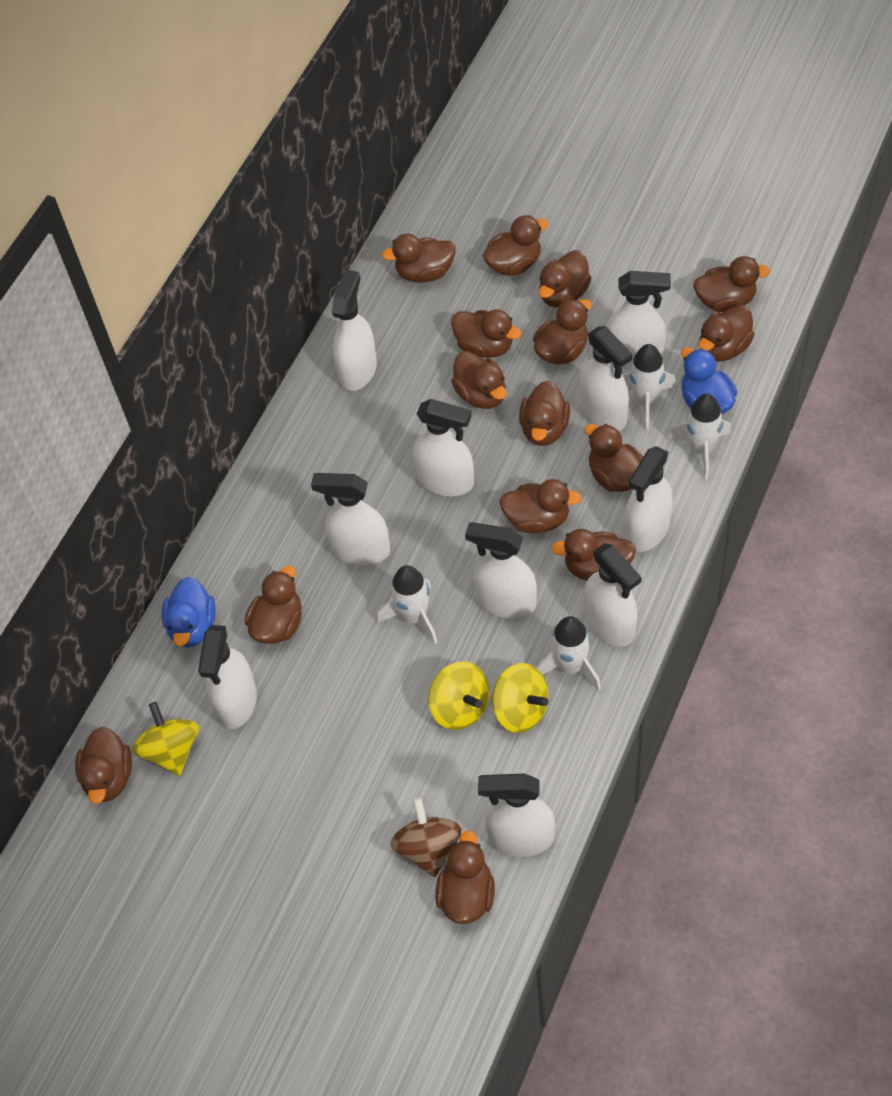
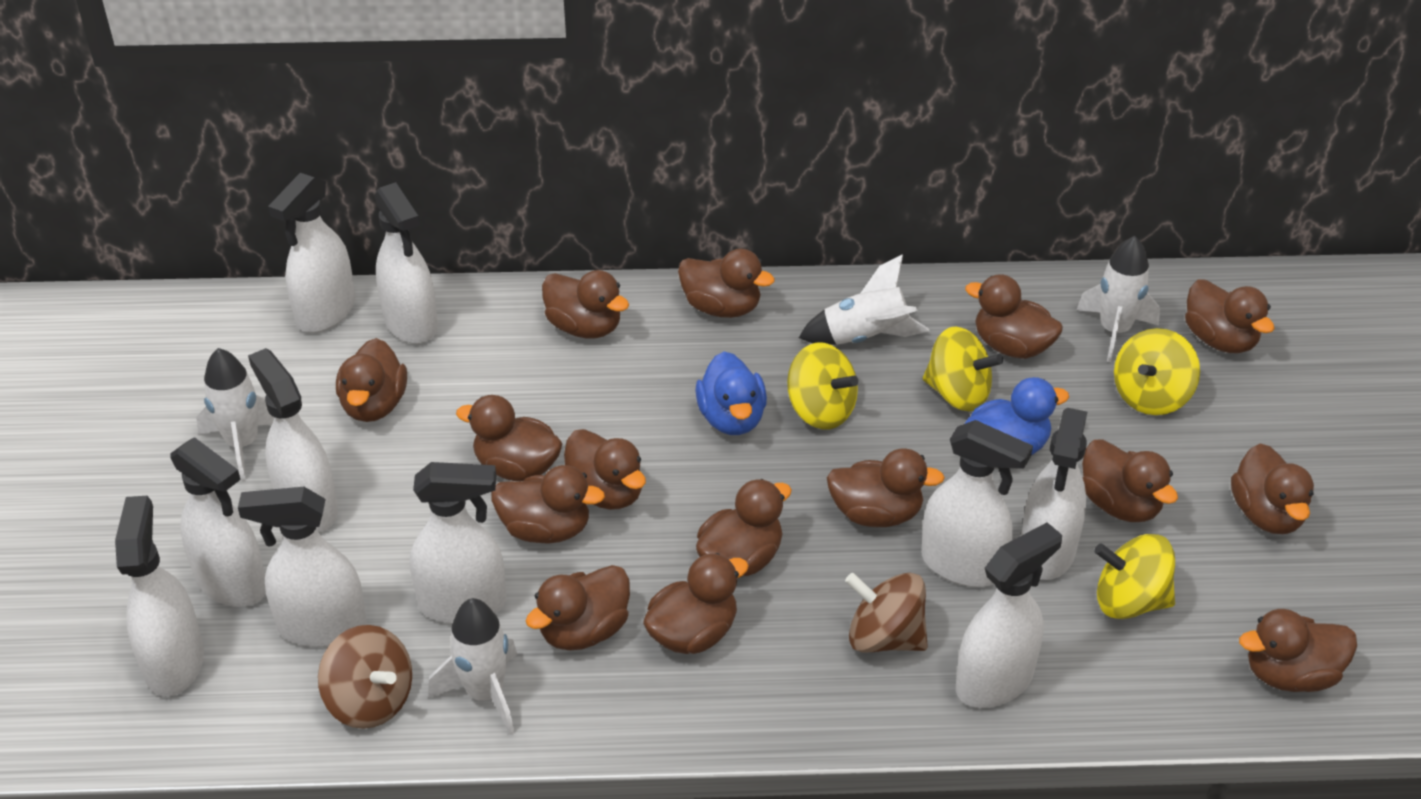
brown spinning top: [390,798,461,877] = 1 -> [318,625,412,729] [845,573,928,653] = 2
yellow spinning top: [132,702,199,776] [428,661,490,730] [492,663,549,733] = 3 -> [787,343,858,429] [923,326,1003,412] [1094,534,1175,619] [1114,328,1200,415] = 4

